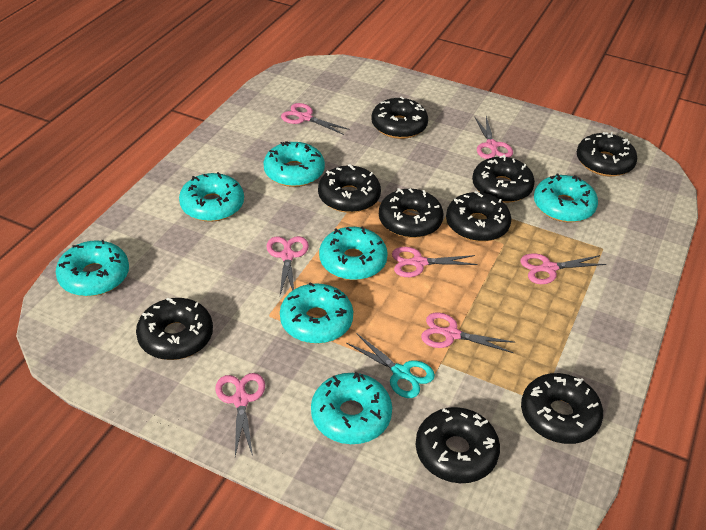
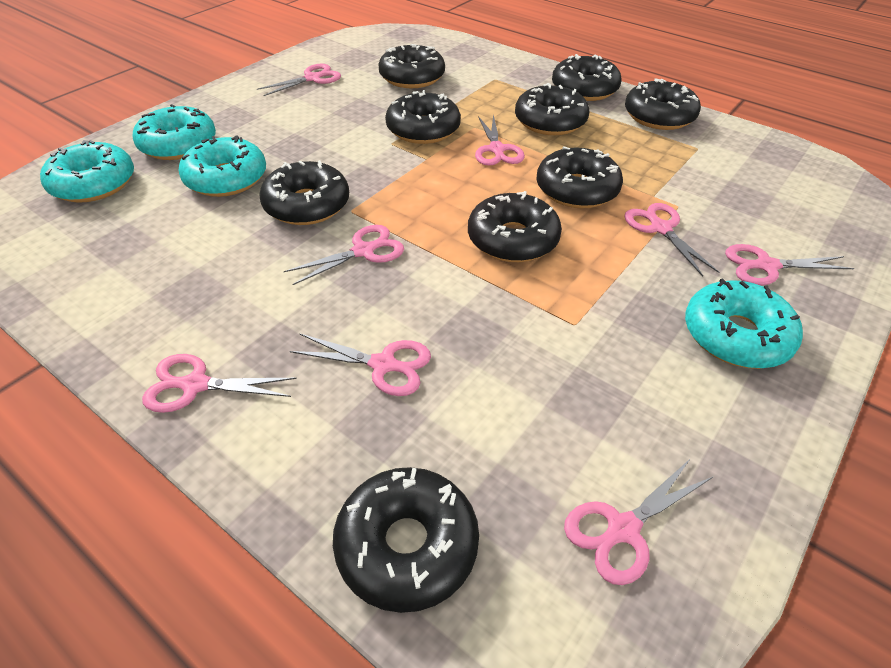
pink scissors: [215,373,265,456] [266,236,309,295] [281,103,350,135] [392,247,478,277] [421,312,515,353] [475,116,513,159] [520,253,606,284] = 7 -> [142,354,297,413] [257,64,341,96] [284,225,404,285] [290,334,431,396] [475,114,525,166] [564,458,714,585] [624,203,719,277] [725,244,854,285] = 8
turquoise donut: [56,240,129,296] [179,172,244,222] [263,141,325,187] [280,282,353,344] [311,372,392,444] [319,226,388,280] [534,173,598,222] = 7 -> [40,140,134,203] [133,104,216,160] [179,135,266,197] [685,278,803,369] = 4
turquoise scissors: [346,333,435,398] = 1 -> none = 0

